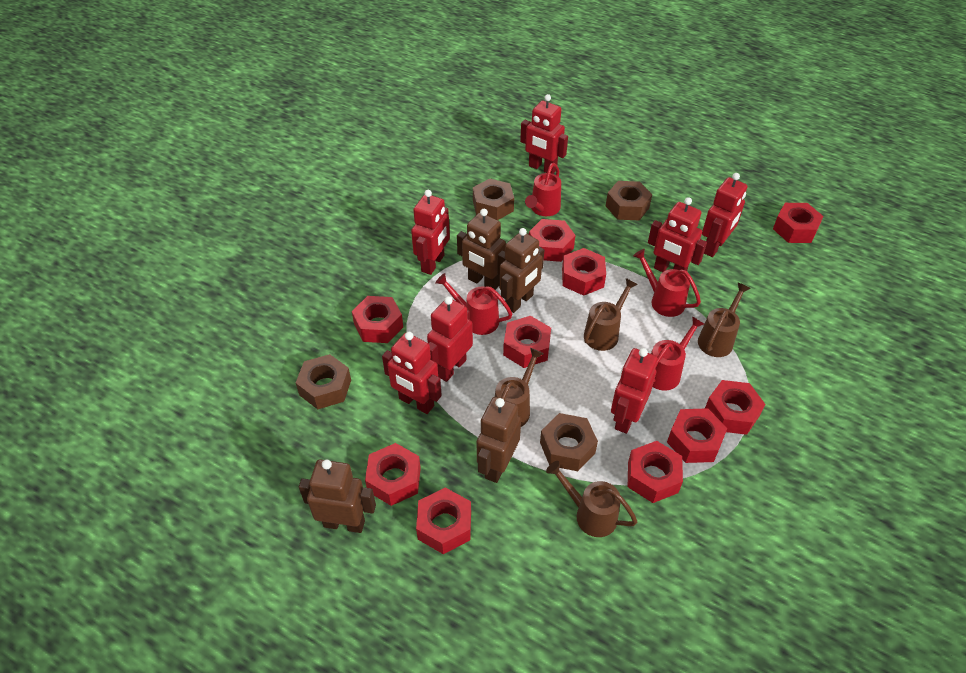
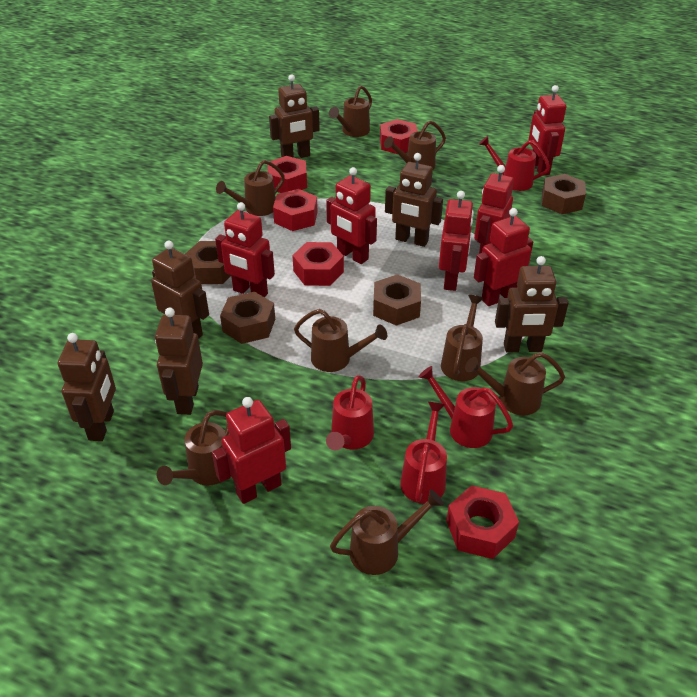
brown robot: [299,459,376,533] [457,209,506,290] [477,397,521,483] [499,228,544,313] = 4 -> [58,333,116,441] [151,241,209,339] [155,307,203,415] [269,74,320,158] [385,153,443,247] [495,256,568,352] = 6
brown watering can: [495,348,544,427] [546,461,637,537] [584,278,638,351] [698,283,751,357] = 4 -> [157,410,229,485] [216,160,285,216] [294,309,387,372] [329,85,372,137] [330,489,444,575] [384,120,446,170] [441,295,484,381] [465,352,565,415] = 8
red nut: [352,296,403,343] [365,443,421,506] [416,487,471,554] [503,316,551,368] [529,219,575,262] [562,248,606,296] [628,441,683,503] [667,408,728,463] [705,380,765,435] [773,203,824,243] = 10 -> [267,156,307,193] [273,189,318,231] [292,242,344,286] [380,119,418,154] [446,485,519,559] = 5

